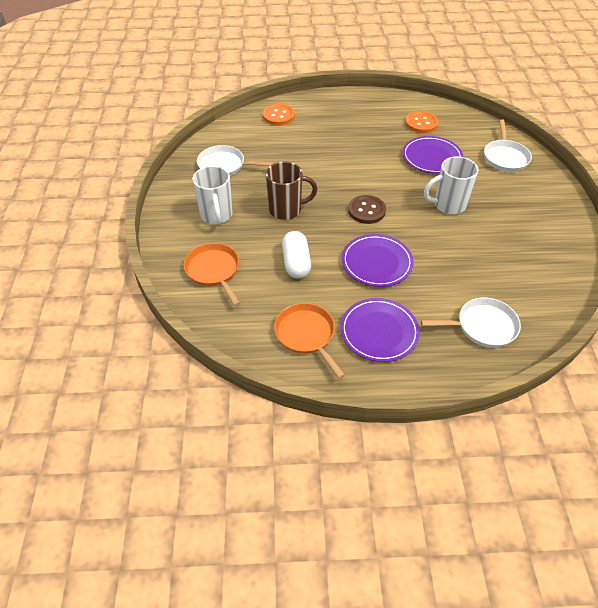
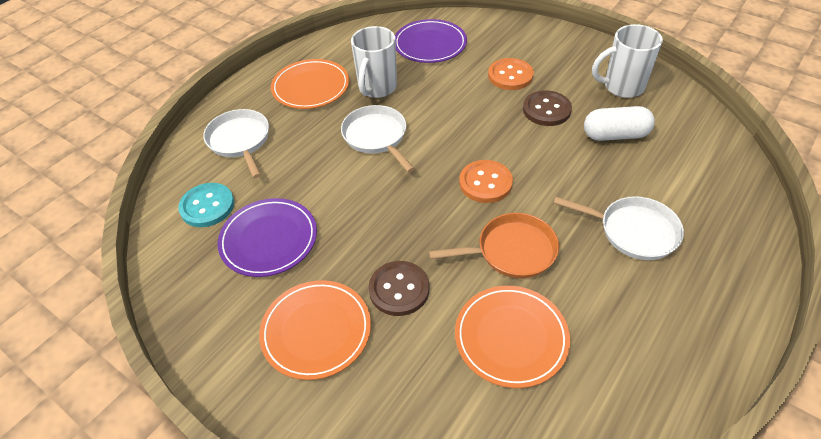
brown button: [348,195,386,224] = 1 -> [368,261,429,316] [523,90,572,126] = 2
brown mug: [266,162,318,220] = 1 -> none = 0
orange pan: [183,243,240,306] [274,303,345,379] = 2 -> [429,213,559,278] = 1
orange plate: none = 0 -> [259,280,371,380] [271,59,349,109] [455,286,570,388] = 3
purple plate: [340,298,420,362] [342,234,414,287] [402,136,463,174] = 3 -> [218,198,317,277] [395,19,467,63] = 2
turquoise button: none = 0 -> [178,183,234,227] = 1

